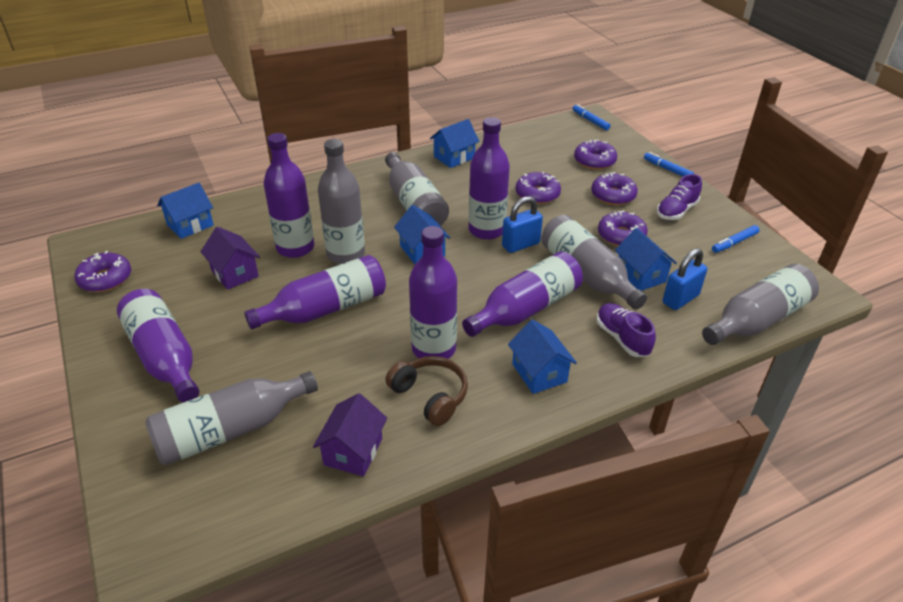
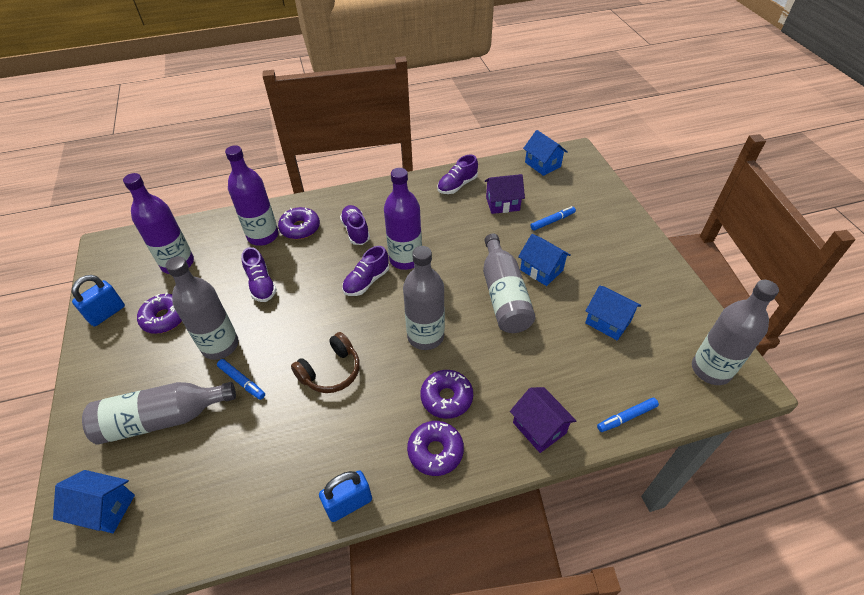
blue house: [157,183,214,239] [394,205,450,264] [430,119,479,168] [508,319,577,394] [615,228,677,291] = 5 -> [53,470,135,533] [518,234,571,286] [523,130,567,176] [585,286,641,340] = 4
purple bottle: [117,289,199,403] [244,255,386,329] [264,133,314,258] [409,226,457,359] [462,251,583,337] [468,117,510,240] = 6 -> [123,173,194,274] [225,145,279,246] [384,168,422,270] = 3
purple donut: [74,251,131,292] [516,172,561,204] [574,140,617,170] [591,172,638,205] [598,210,648,246] = 5 -> [137,293,182,334] [278,207,320,239] [407,421,464,476] [420,370,473,419] = 4
purple shoe: [597,303,656,357] [657,174,702,220] = 2 -> [241,247,277,302] [340,205,370,245] [342,246,389,296] [437,155,478,194] = 4

